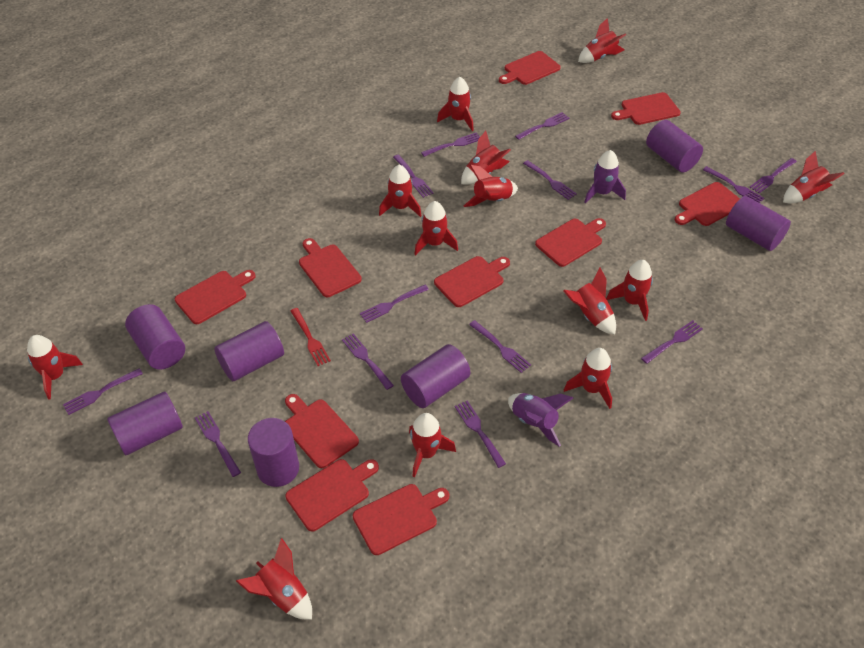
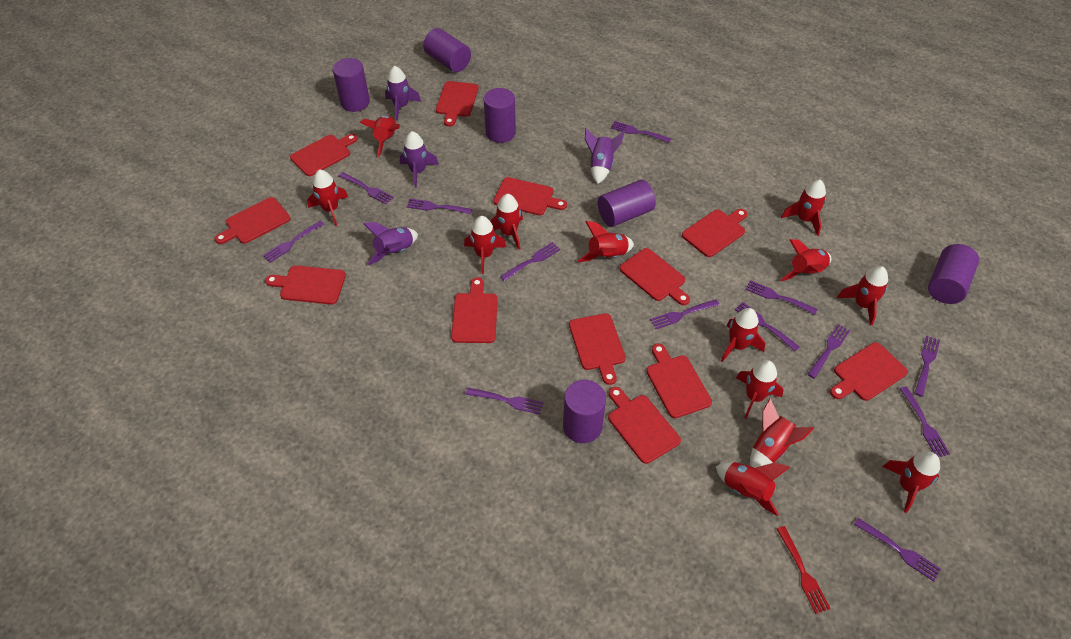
purple cylinder: [107,392,183,455] [125,304,185,369] [214,321,284,381] [248,418,299,487] [401,344,470,408] [646,120,703,172] [726,196,791,251] = 7 -> [333,58,370,112] [423,28,471,72] [484,88,516,143] [563,380,606,443] [598,180,656,227] [928,244,979,304] = 6
purple rocket: [508,393,573,447] [584,150,626,204] = 2 -> [363,222,418,265] [385,66,421,121] [400,131,439,188] [585,128,625,184] = 4
red cutting board: [175,270,255,324] [285,394,359,468] [285,459,379,531] [299,238,362,297] [353,484,449,555] [434,256,510,307] [499,51,561,85] [535,218,606,267] [611,92,681,125] [675,182,740,226] = 10 -> [215,197,290,244] [265,265,346,305] [290,134,358,176] [436,81,479,126] [451,277,498,343] [493,177,567,215] [569,313,626,385] [608,387,681,464] [619,248,690,305] [646,343,712,418] [682,209,748,257] [830,342,908,401] = 12

